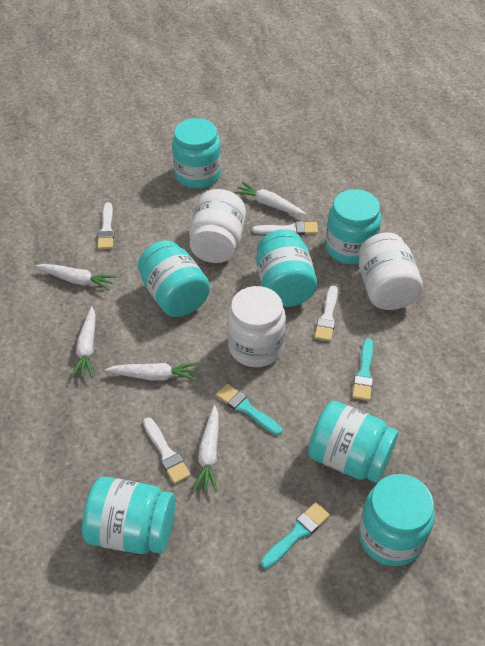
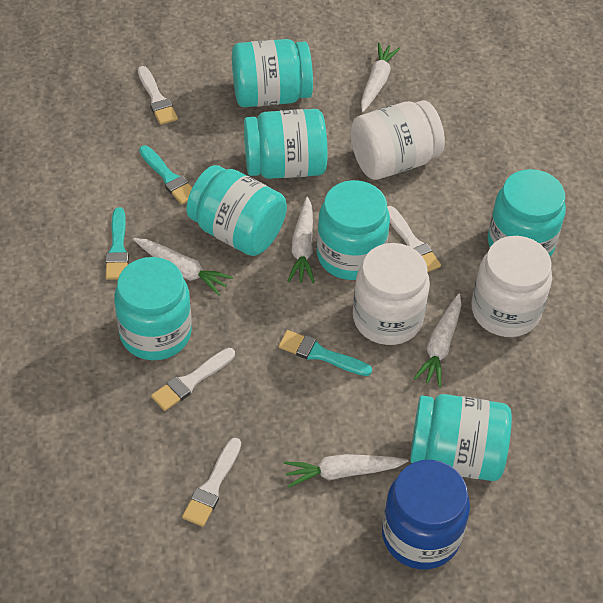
blue jar: none = 0 -> [382,460,470,570] = 1

